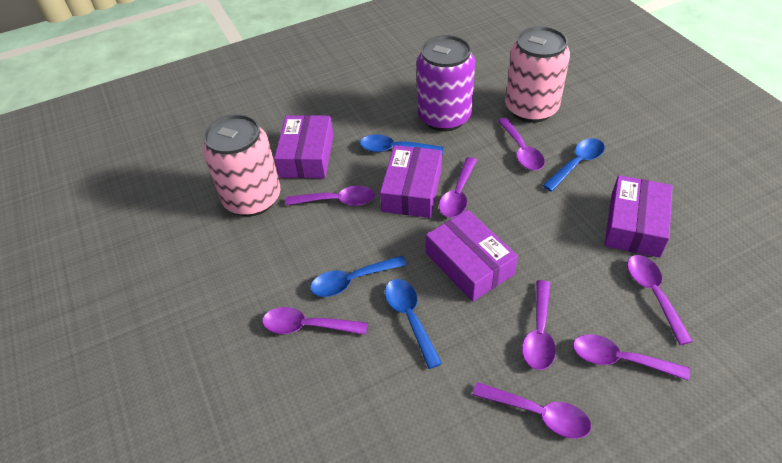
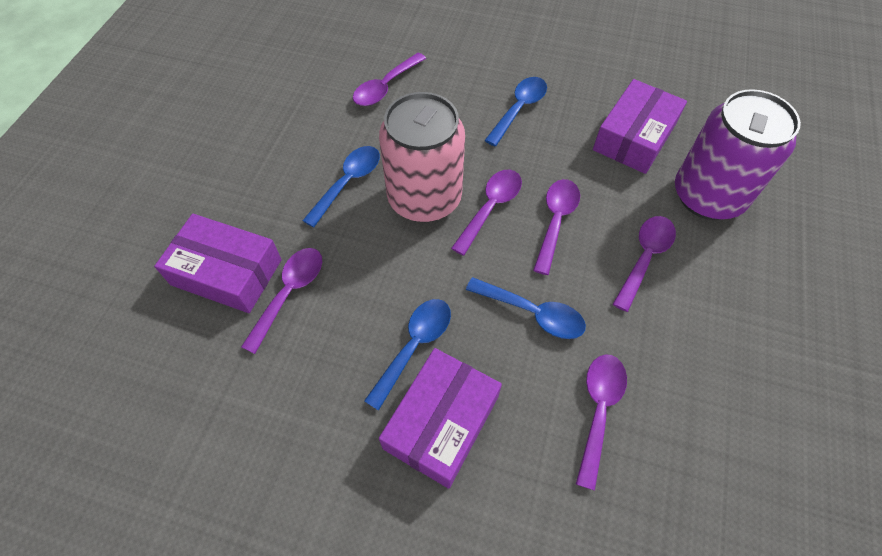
pink can: [203,114,280,216] [505,26,570,123] = 2 -> [379,92,465,223] = 1
purple box: [274,115,333,178] [380,145,442,218] [426,210,518,302] [605,175,672,258] = 4 -> [154,214,282,313] [379,348,502,489] [593,79,687,174] = 3
purple spoon: [263,307,368,335] [286,186,375,206] [439,157,477,218] [472,382,591,439] [498,118,545,171] [522,280,556,370] [573,334,690,381] [627,255,693,345] = 8 -> [241,248,322,354] [353,53,426,106] [451,170,522,256] [533,179,580,275] [576,354,627,490] [613,216,676,312] = 6

